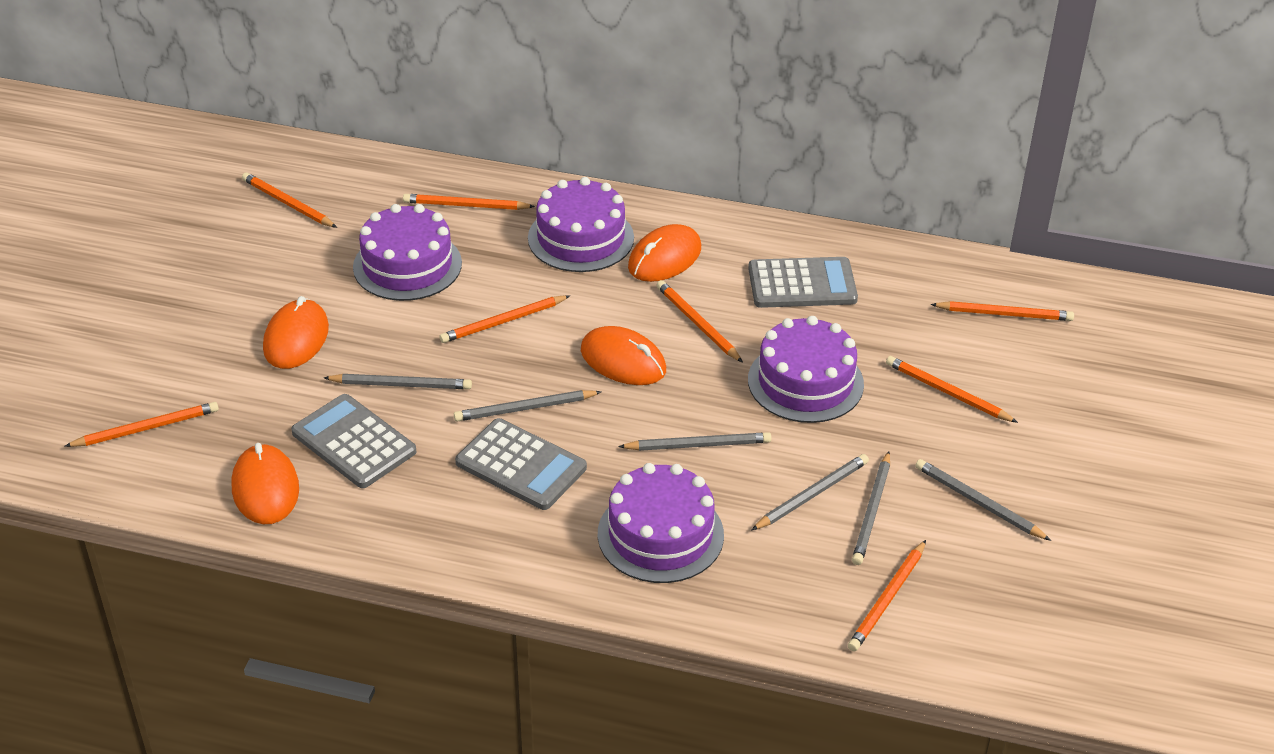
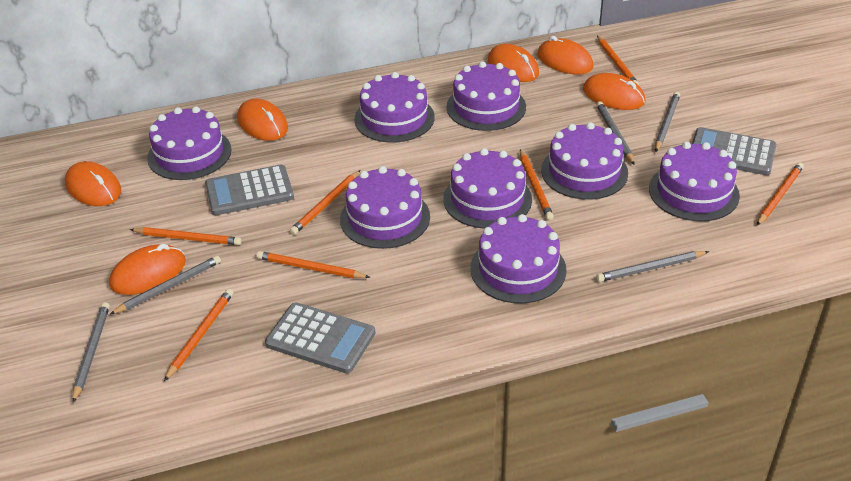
grey pencil: [324,374,472,389] [454,390,601,421] [618,432,772,451] [752,454,869,530] [852,451,890,565] [915,459,1051,541] = 6 -> [72,302,110,403] [109,256,221,315] [596,101,635,165] [596,251,709,282] [655,92,680,152] = 5
orange mouse: [232,443,299,524] [263,296,329,369] [581,326,666,385] [628,224,701,282] = 4 -> [65,161,121,206] [109,244,186,295] [237,99,288,141] [488,44,539,82] [538,36,593,75] [583,73,646,110] = 6
orange pencil: [64,402,219,447] [242,172,337,228] [403,194,535,210] [439,295,570,343] [656,280,743,363] [848,540,926,652] [886,356,1018,423] [931,301,1074,321] = 8 -> [130,227,241,245] [164,289,233,381] [257,251,370,278] [290,170,360,235] [520,149,554,220] [597,36,639,85] [757,162,804,225] = 7
purple cake: [353,204,462,301] [528,177,634,272] [598,463,724,583] [748,316,864,423] = 4 -> [147,106,232,180] [340,166,430,249] [354,72,435,143] [443,148,532,229] [446,61,526,131] [470,214,566,303] [541,122,628,200] [649,142,740,221] = 8

